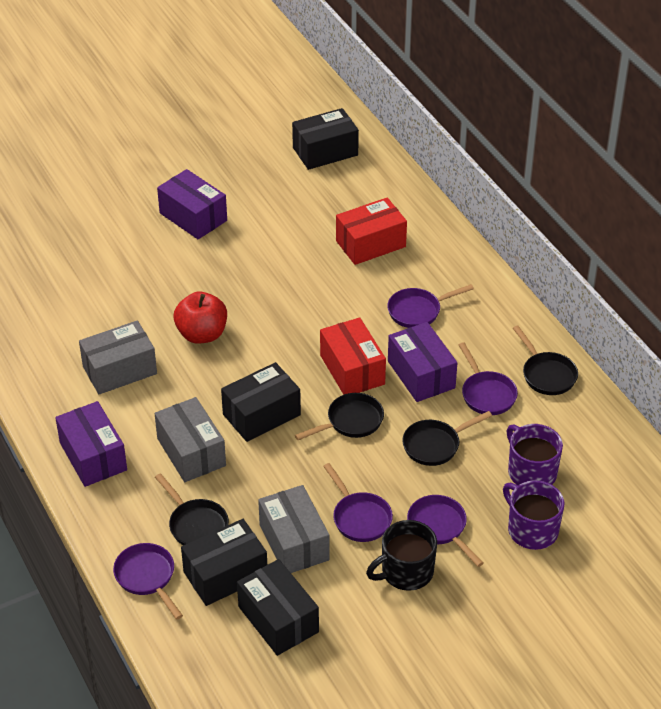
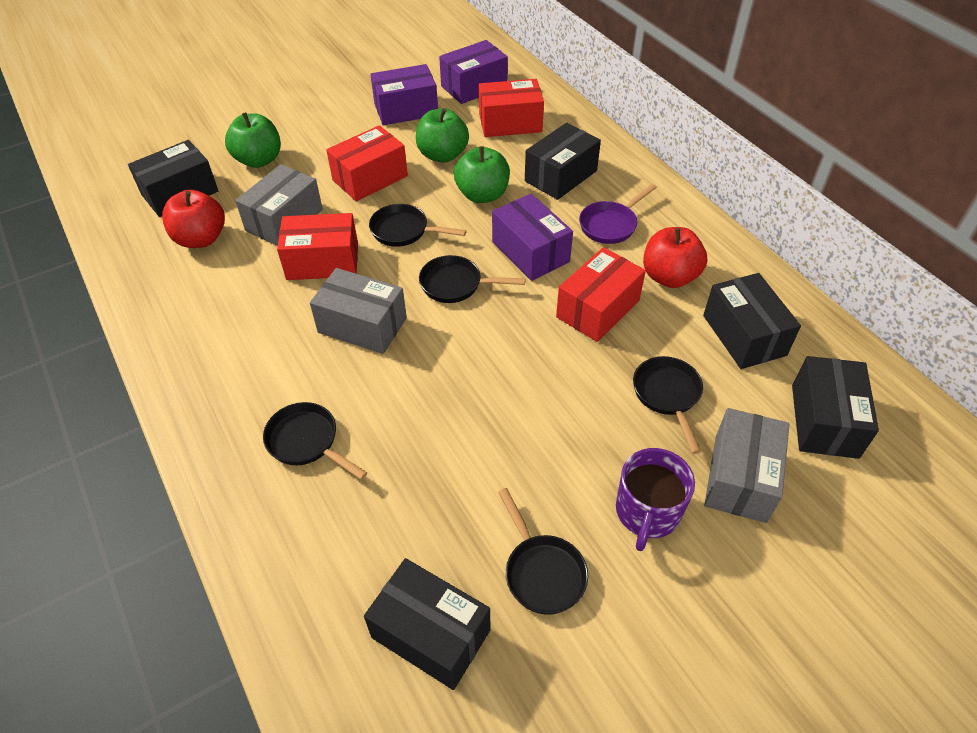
black box: [181,519,267,606] [221,362,301,442] [237,559,319,656] [292,108,359,170] = 4 -> [128,140,218,217] [364,558,490,690] [525,123,601,200] [703,273,801,369] [792,356,879,459] = 5
black mug: [366,520,437,591] = 1 -> none = 0
black pan: [155,473,229,545] [295,393,384,440] [402,411,492,466] [513,326,578,395] = 4 -> [263,402,367,480] [369,204,467,247] [419,255,526,303] [498,488,588,615] [633,356,703,454] = 5
green apple: none = 0 -> [225,112,281,168] [416,108,469,163] [454,146,510,203] = 3
purple mug: [503,480,564,550] [507,424,563,485] = 2 -> [616,448,695,551] = 1
purple pan: [113,543,183,620] [323,463,393,542] [387,284,474,328] [407,495,484,567] [459,342,518,415] = 5 -> [579,184,657,244] = 1
red apple: [174,292,227,344] = 1 -> [162,190,225,248] [643,227,707,288] = 2
red box: [320,317,386,395] [336,197,407,265] = 2 -> [277,213,358,280] [326,125,408,201] [479,79,544,137] [556,247,646,342] = 4

